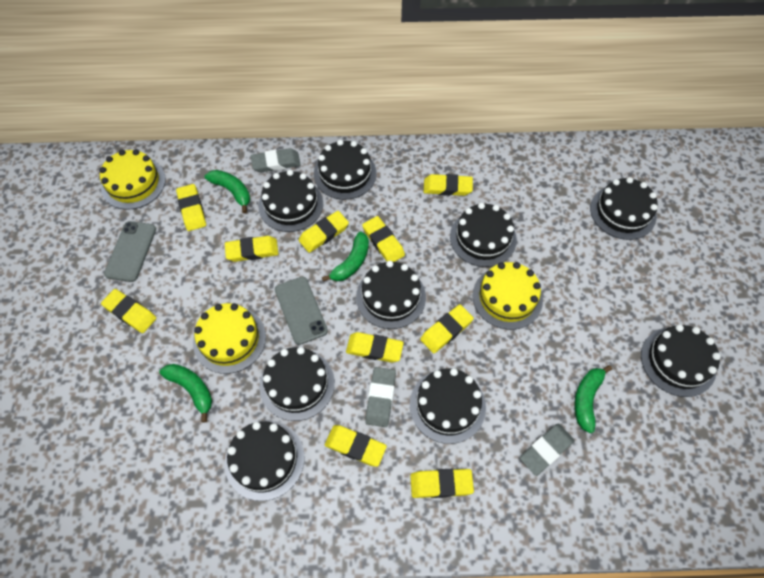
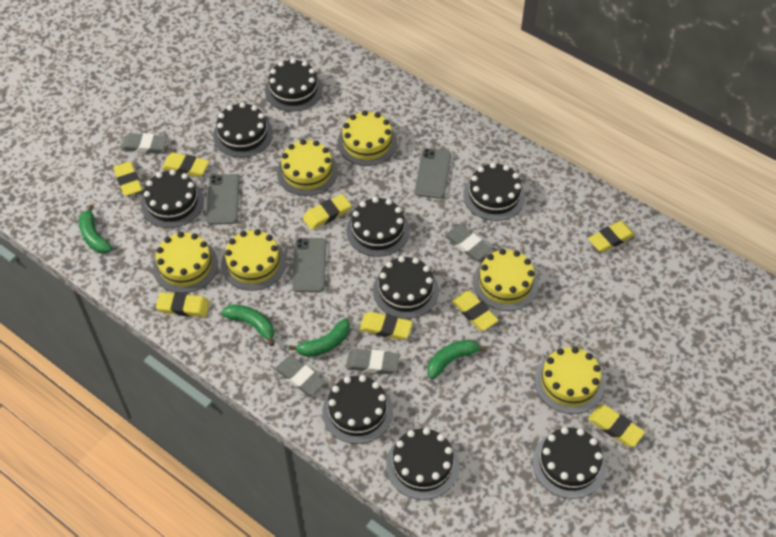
grey eraser: [251,148,301,172] [365,367,396,427] [520,423,575,476] = 3 -> [121,133,167,153] [275,356,325,396] [346,349,400,374] [445,225,492,260] = 4
grey phone: [104,221,156,282] [275,277,328,345] = 2 -> [206,174,239,225] [292,238,326,292] [415,148,451,199] = 3
yellow cake: [99,149,166,210] [193,303,266,374] [473,262,543,330] = 3 -> [153,232,218,293] [221,229,286,291] [277,139,338,196] [337,110,397,166] [473,249,539,311] [535,347,605,414] = 6
yellow eraser: [101,289,156,333] [176,184,206,231] [225,236,278,262] [299,211,349,253] [325,425,387,467] [346,332,404,363] [362,216,405,262] [410,469,474,498] [420,304,474,353] [424,174,473,196] = 10 -> [113,162,142,196] [156,292,210,317] [162,152,209,177] [303,194,351,230] [359,312,413,340] [452,291,499,330] [588,221,635,253] [588,405,645,446] = 8

